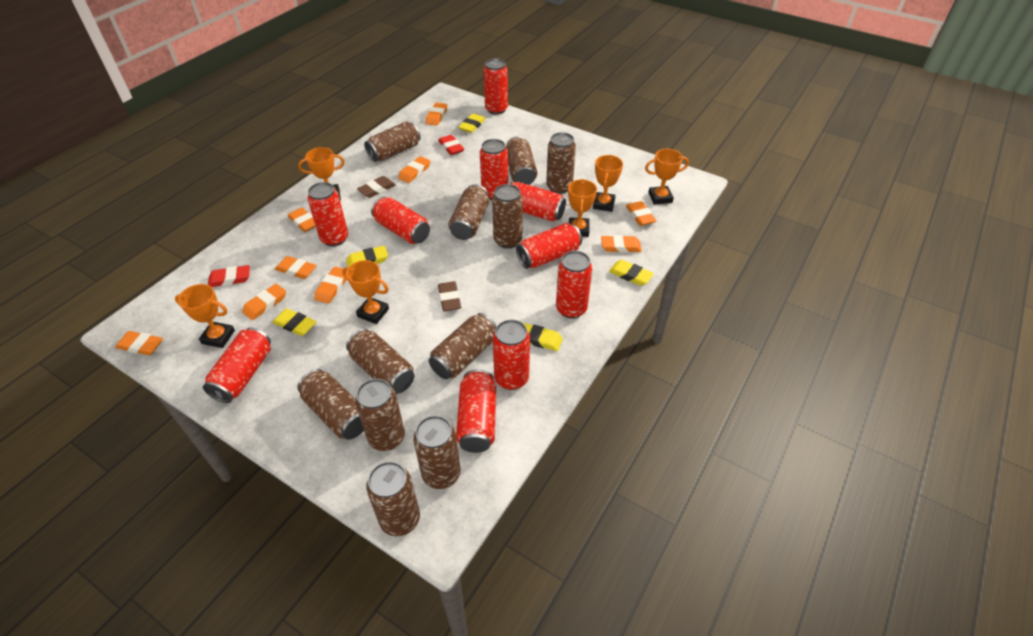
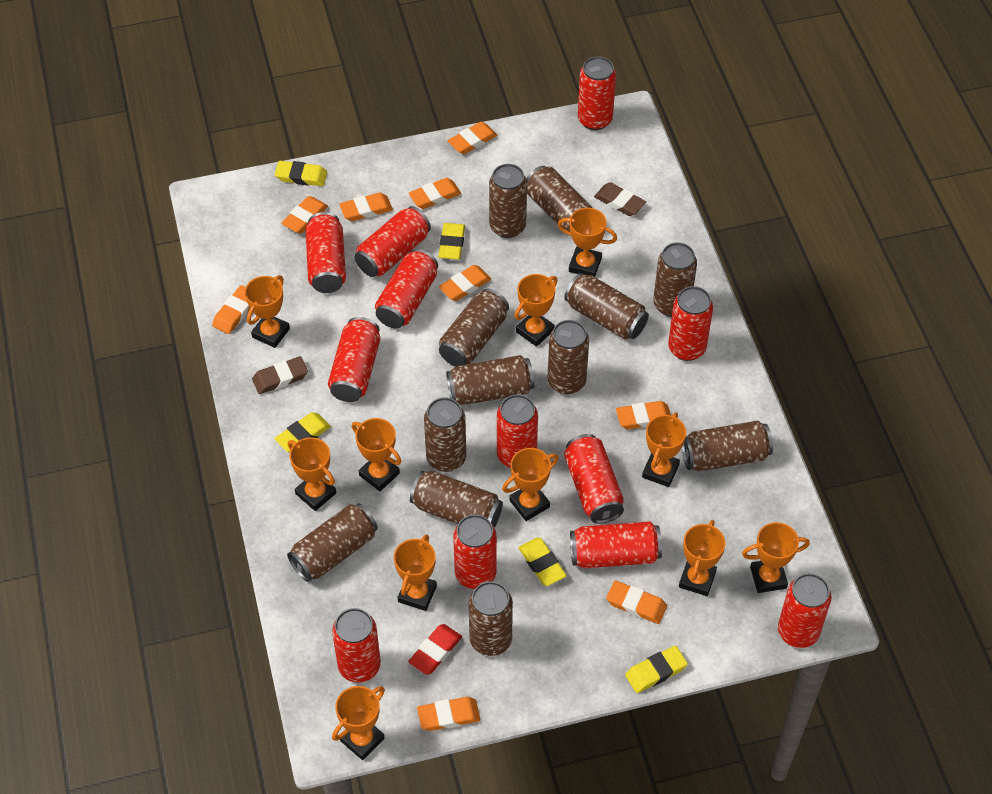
brown can: [297,369,364,440] [346,329,414,394] [355,379,405,451] [364,121,420,162] [366,461,420,536] [413,416,461,489] [429,313,497,379] [449,184,489,240] [492,184,523,249] [506,136,537,185] [546,132,576,194] = 11 -> [287,504,378,582] [410,471,503,528] [424,397,466,472] [439,289,509,367] [446,355,534,405] [469,581,513,656] [489,164,527,238] [526,166,592,231] [547,320,589,394] [564,273,649,339] [653,242,697,317] [682,421,773,471] = 12
orange trophy: [175,284,235,348] [298,147,345,201] [342,260,389,324] [568,179,597,237] [593,155,623,212] [645,149,689,205] = 6 -> [245,275,290,348] [288,437,336,511] [332,686,385,760] [352,418,401,491] [394,534,437,611] [502,448,559,521] [514,274,557,347] [558,208,617,277] [642,412,686,487] [679,520,725,596] [742,522,810,593] = 11
red can: [203,328,271,403] [307,182,348,246] [371,197,430,244] [456,369,496,453] [480,139,508,200] [484,59,508,115] [493,320,530,390] [509,182,566,222] [516,223,582,269] [556,251,592,318] = 10 -> [306,212,346,293] [328,317,380,402] [332,608,381,683] [355,206,431,277] [375,249,438,329] [453,514,497,589] [497,394,538,468] [564,434,624,524] [570,522,662,568] [578,56,616,130] [668,286,713,361] [778,573,831,648] = 12
red eraser: [208,265,250,287] [438,135,464,155] = 2 -> [408,624,462,675] = 1

